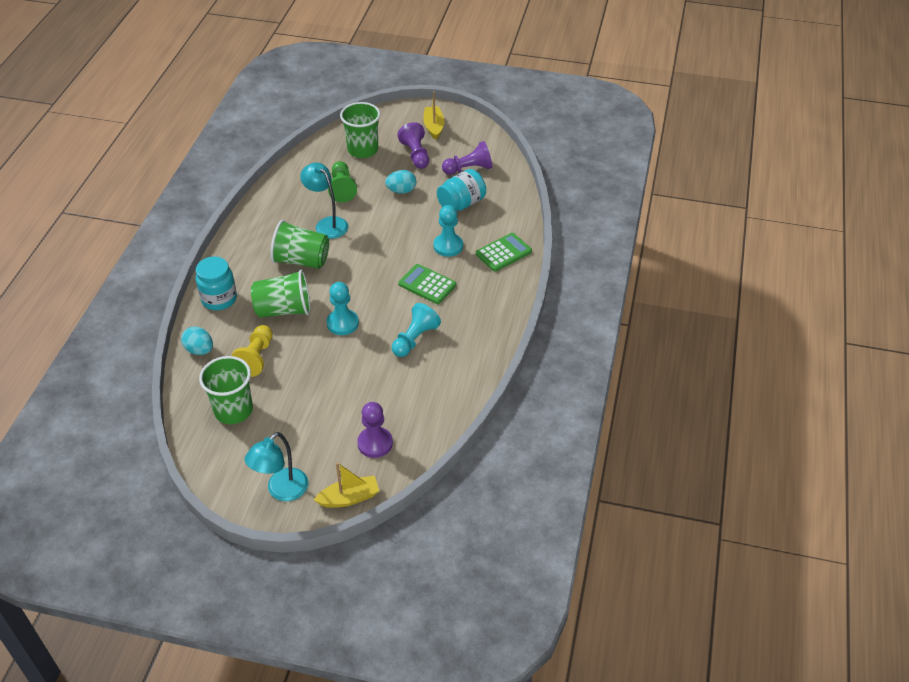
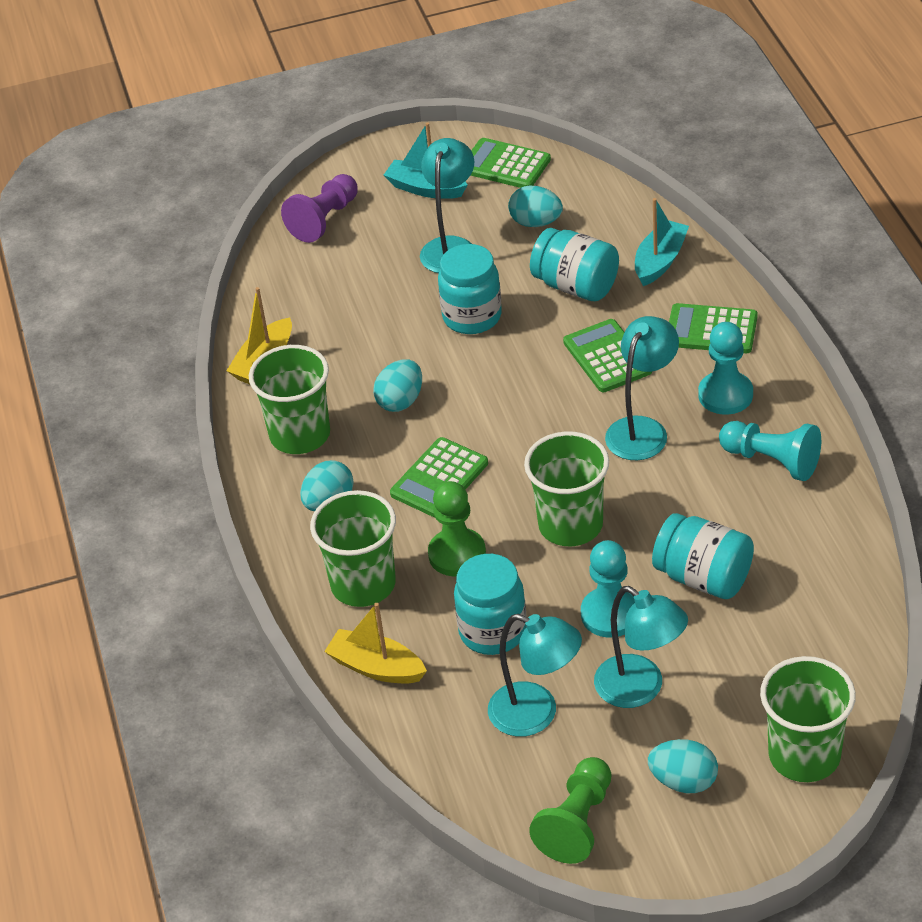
green calculator: [398,264,456,304] [476,233,532,272] = 2 -> [390,437,488,518] [471,138,551,188] [563,319,652,392] [669,303,758,353] = 4
green pawn: [328,161,357,203] = 1 -> [428,481,486,576] [529,757,611,864] = 2
purple pawn: [357,402,393,458] [397,122,429,169] [442,141,492,175] = 3 -> [281,174,358,243] = 1
turquoise boat: none = 0 -> [384,123,467,199] [635,198,689,286] = 2
turquoise egg: [181,326,213,355] [385,170,416,194] = 2 -> [300,460,354,512] [373,359,422,412] [508,185,563,227] [648,739,718,793] = 4
turquoise jar: [196,257,237,310] [437,169,486,211] = 2 -> [438,244,502,334] [454,554,527,655] [530,228,619,301] [652,513,754,599] = 4
turquoise lamp: [245,432,308,501] [300,162,348,239] = 2 -> [420,138,474,273] [488,614,582,737] [594,586,688,708] [605,316,679,460] = 4
yellow pawn: [231,325,273,377] = 1 -> none = 0

